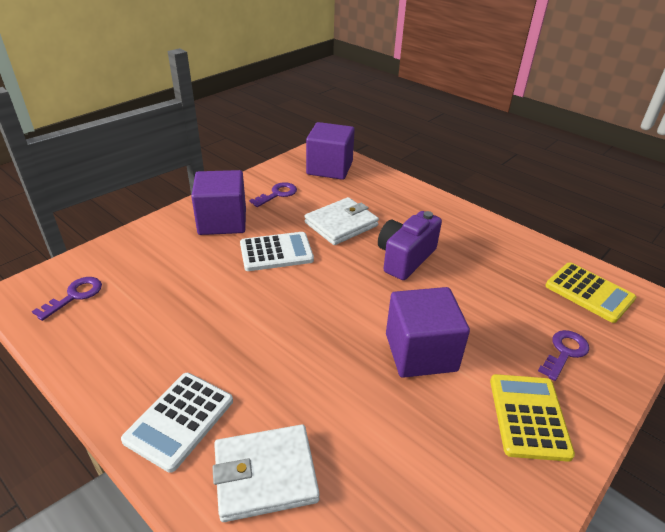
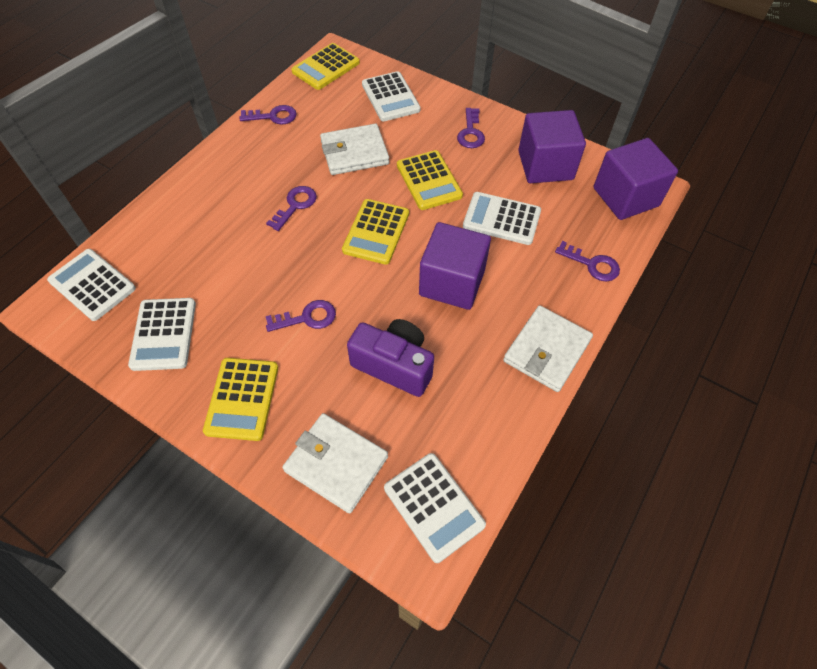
purple key: [32,277,102,321] [249,182,297,207] [538,330,589,381] = 3 -> [240,105,297,125] [266,186,317,231] [266,300,336,332] [457,108,485,148] [555,241,620,281] = 5
white calculator: [121,373,233,473] [240,232,314,271] = 2 -> [47,249,136,321] [128,298,196,371] [362,71,421,121] [384,453,486,563] [463,192,541,245] = 5
white wallet: [212,424,320,522] [305,197,379,245] = 2 -> [282,413,388,513] [320,124,389,175] [503,305,593,392] = 3
yellow calculator: [490,374,575,462] [545,263,636,323] = 2 -> [203,358,278,441] [291,43,360,90] [342,199,409,265] [397,150,463,210] = 4

